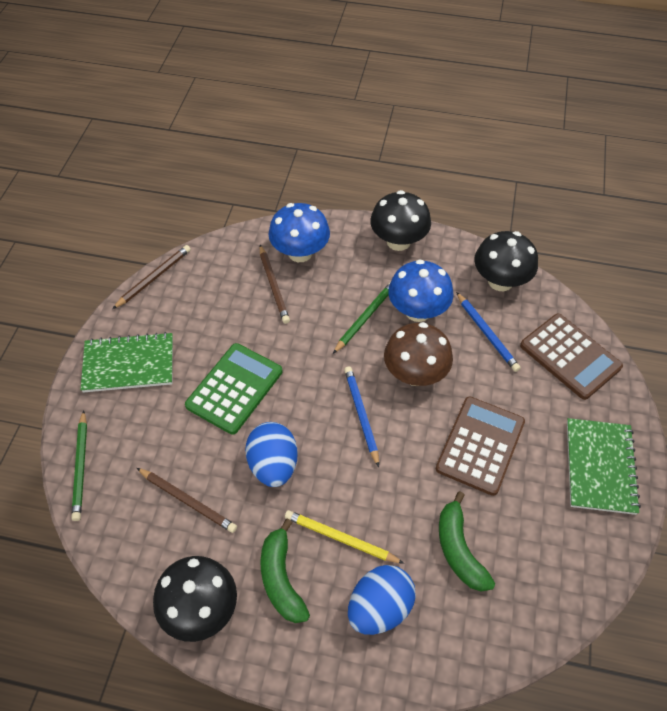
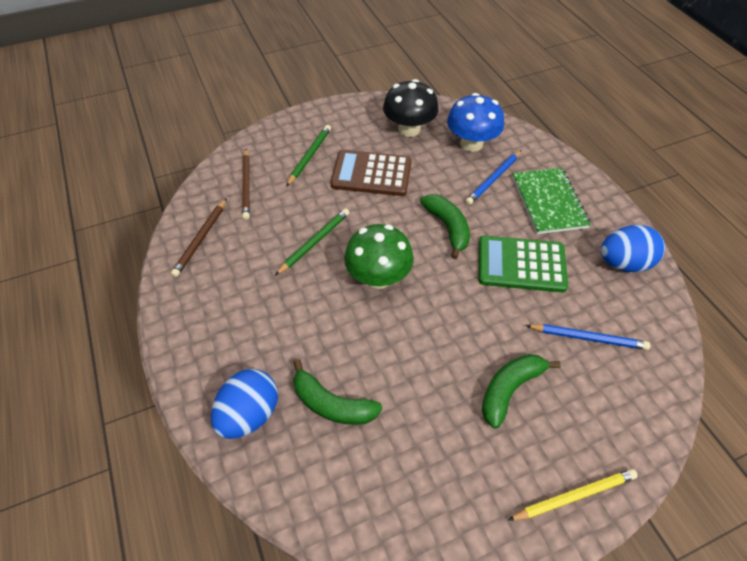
black mushroom: [153,556,237,642] [370,190,431,251] [474,231,538,291] = 3 -> [383,79,439,137] = 1
blue mushroom: [268,203,330,262] [388,259,453,322] = 2 -> [447,93,504,152] = 1
brown calculator: [436,397,525,496] [520,314,623,400] = 2 -> [331,150,412,196] = 1
brown mushroom: [384,322,453,386] = 1 -> none = 0
brown pencil: [112,245,191,309] [137,468,237,533] [260,245,290,324] = 3 -> [171,198,227,277] [242,149,250,220] = 2
green banana: [261,519,310,623] [439,491,495,592] = 2 -> [293,359,382,425] [420,194,470,259] [482,354,561,428] = 3
green mushroom: none = 0 -> [344,224,414,289] = 1
green notebook: [80,332,173,393] [567,418,641,515] = 2 -> [512,168,591,234] = 1

